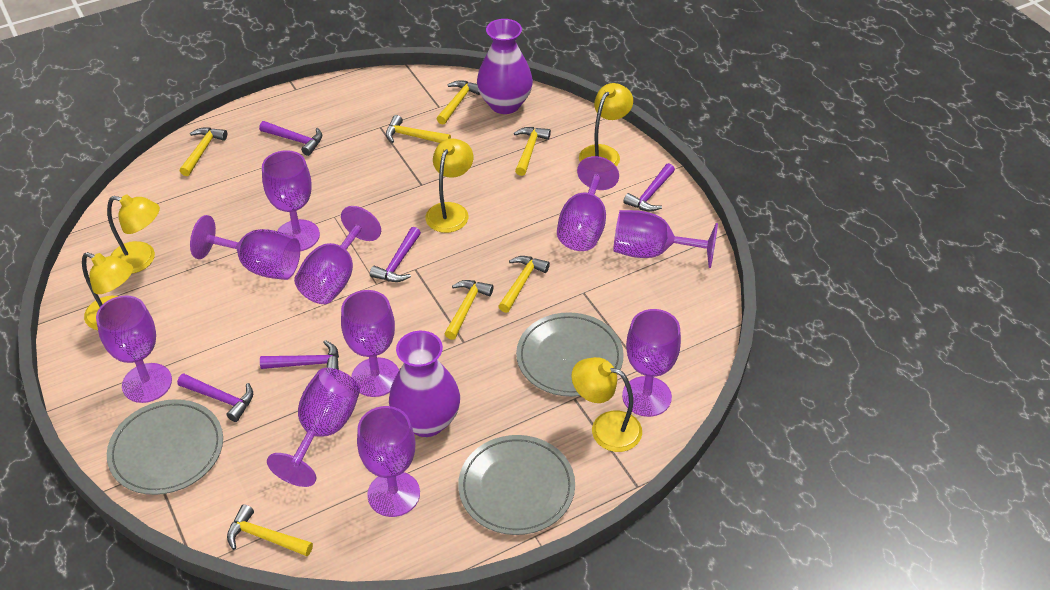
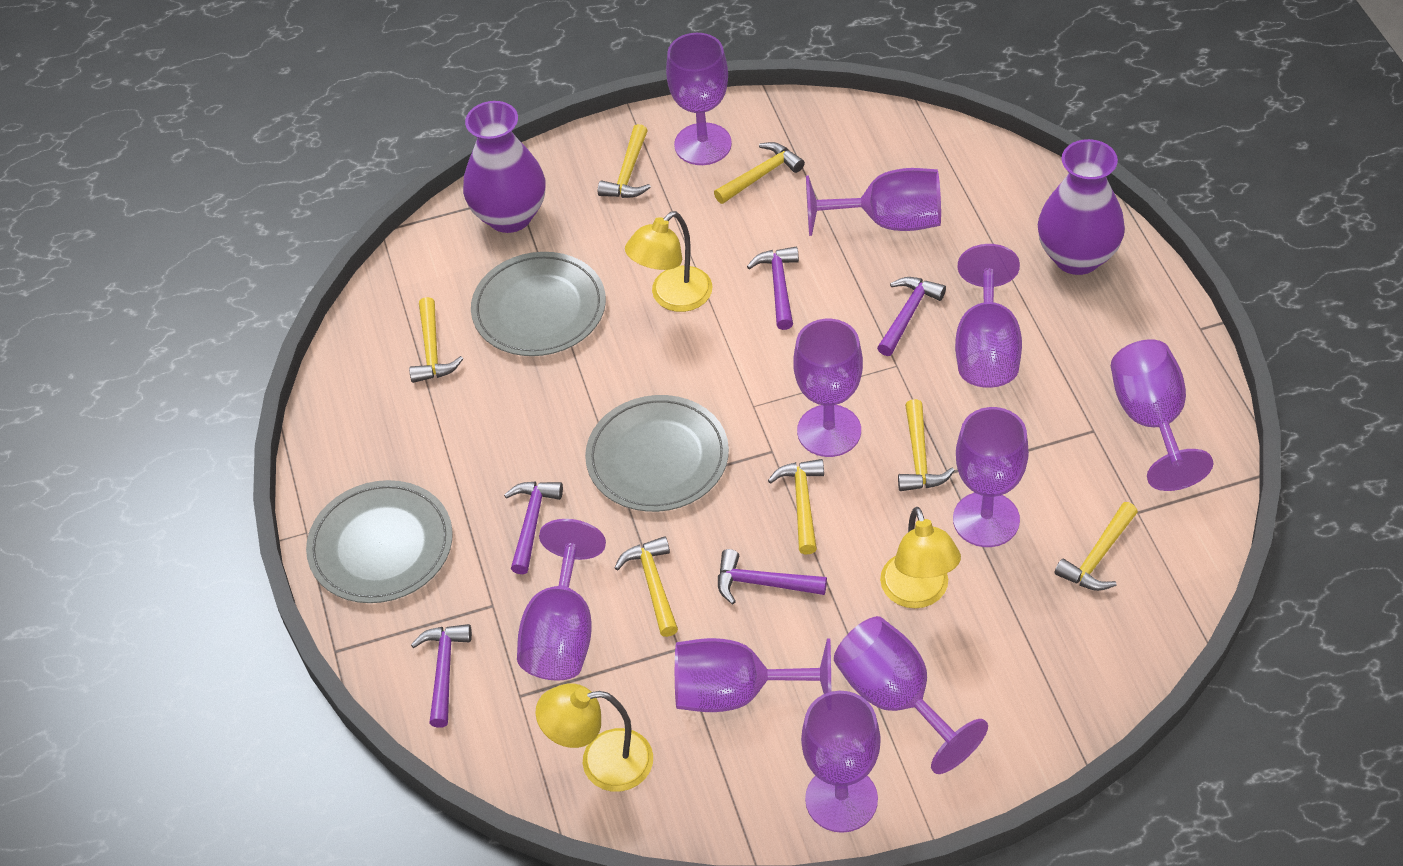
yellow lamp: [82,252,133,330] [107,195,160,274] [425,138,473,233] [571,357,642,452] [579,83,633,166] = 5 -> [535,684,653,792] [625,211,712,312] [880,507,961,608] = 3

